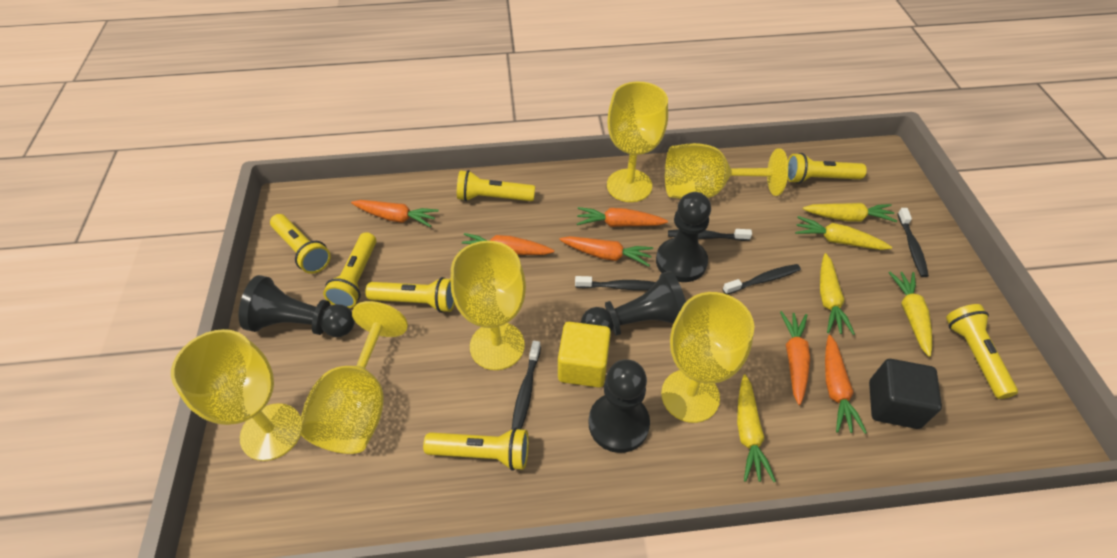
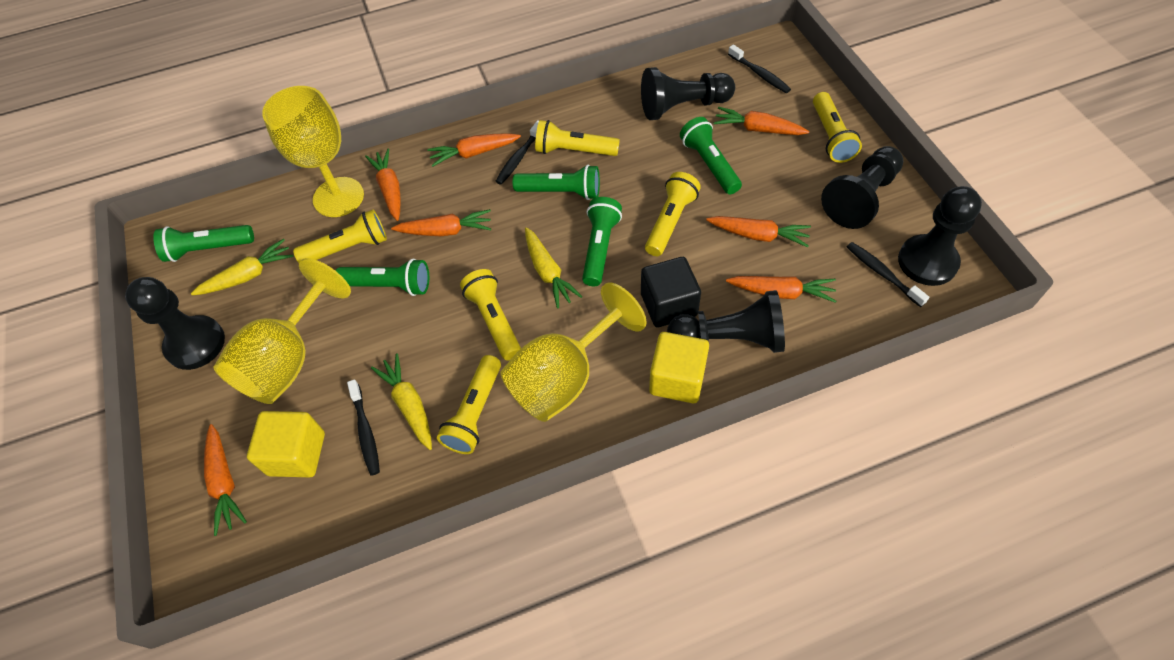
black pawn: [239,275,355,337] [581,271,686,336] [588,359,650,453] [656,192,711,282] = 4 -> [125,277,225,370] [641,67,735,120] [667,290,785,353] [821,146,903,229] [898,186,982,286] = 5
black toothbrush: [512,341,541,429] [575,276,656,291] [668,229,752,241] [723,264,801,295] [898,208,929,277] = 5 -> [347,379,380,476] [495,120,539,185] [728,45,791,93] [847,242,929,307] = 4
green flashlight: none = 0 -> [153,225,254,262] [335,259,429,296] [513,165,600,200] [582,197,622,286] [680,117,742,194] = 5
orange carrot: [351,200,439,227] [459,233,554,255] [559,236,653,266] [577,207,668,227] [780,311,810,405] [825,335,867,434] = 6 -> [204,424,247,536] [365,149,401,221] [391,209,491,236] [427,134,521,167] [706,216,811,247] [714,107,809,135] [726,276,836,303] = 7
yellow carrot: [737,374,776,482] [795,216,892,250] [803,203,897,222] [820,253,855,335] [888,271,932,357] = 5 -> [191,239,294,295] [371,354,432,450] [525,227,582,309] = 3
yellow cube: [558,322,611,387] = 1 -> [247,411,325,477] [649,332,709,403] = 2
yellow flashlight: [270,214,331,274] [323,232,377,308] [365,277,455,313] [423,427,529,471] [457,170,535,201] [787,153,867,184] [946,304,1018,399] = 7 -> [293,210,387,263] [437,355,501,454] [460,269,521,361] [535,120,620,156] [645,172,701,256] [813,92,862,163] = 6
yellow goblet: [171,329,301,461] [298,301,408,454] [451,241,526,370] [607,82,668,202] [661,292,754,423] [665,143,788,199] = 6 -> [214,258,351,404] [262,86,364,217] [501,282,647,422] = 3

